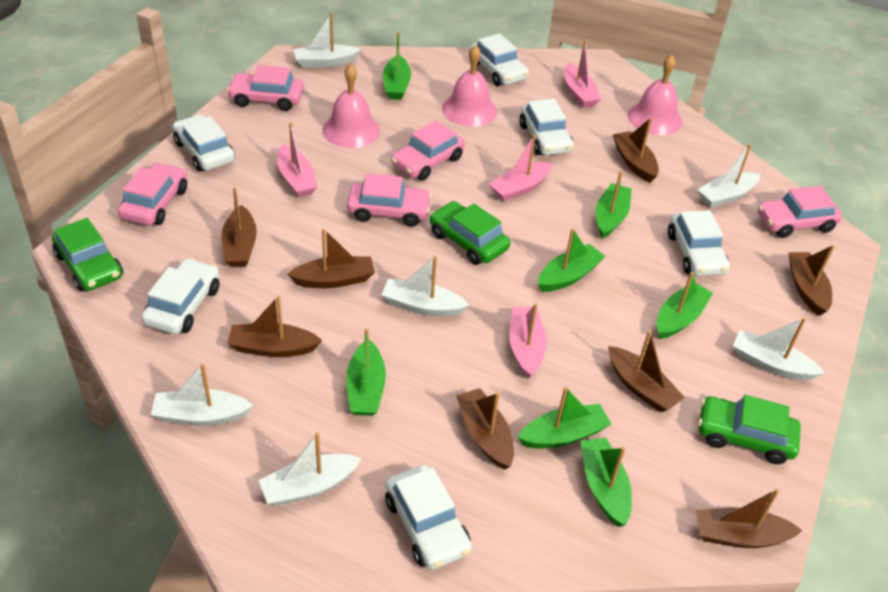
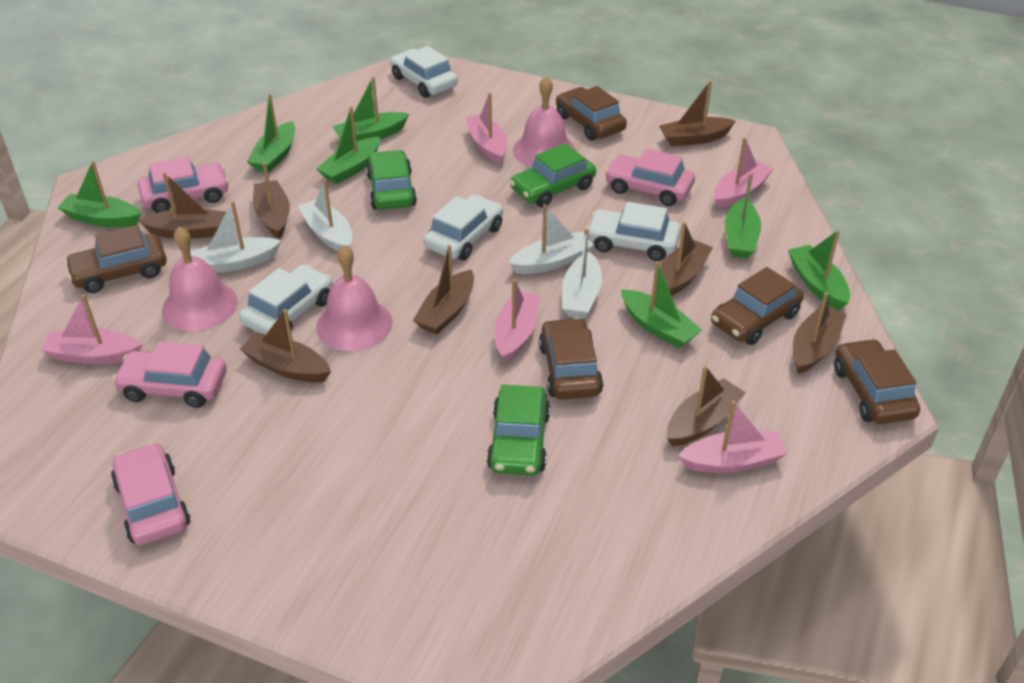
brown car: none = 0 -> [65,225,167,293] [539,318,603,400] [556,86,627,141] [711,267,804,345] [834,338,920,424] = 5
pink boat: [277,122,317,197] [489,134,553,201] [509,303,547,379] [564,40,601,108] = 4 -> [41,294,143,364] [465,93,507,164] [494,279,540,363] [678,401,788,473] [714,137,774,208] = 5
pink car: [118,162,187,225] [227,65,304,111] [347,173,432,227] [391,120,465,181] [758,186,842,238] = 5 -> [111,442,190,545] [112,341,227,408] [138,156,229,213] [605,148,695,206] = 4
white boat: [151,363,253,426] [258,432,361,506] [293,12,361,68] [382,256,469,316] [697,144,760,208] [733,317,824,381] = 6 -> [190,201,281,273] [298,179,352,251] [509,204,594,274] [562,229,602,319] = 4
white car: [141,258,220,334] [173,115,235,172] [385,465,472,570] [470,33,529,86] [519,99,574,155] [668,210,730,276] = 6 -> [239,264,333,334] [390,46,458,98] [424,195,503,260] [586,202,681,261] = 4

